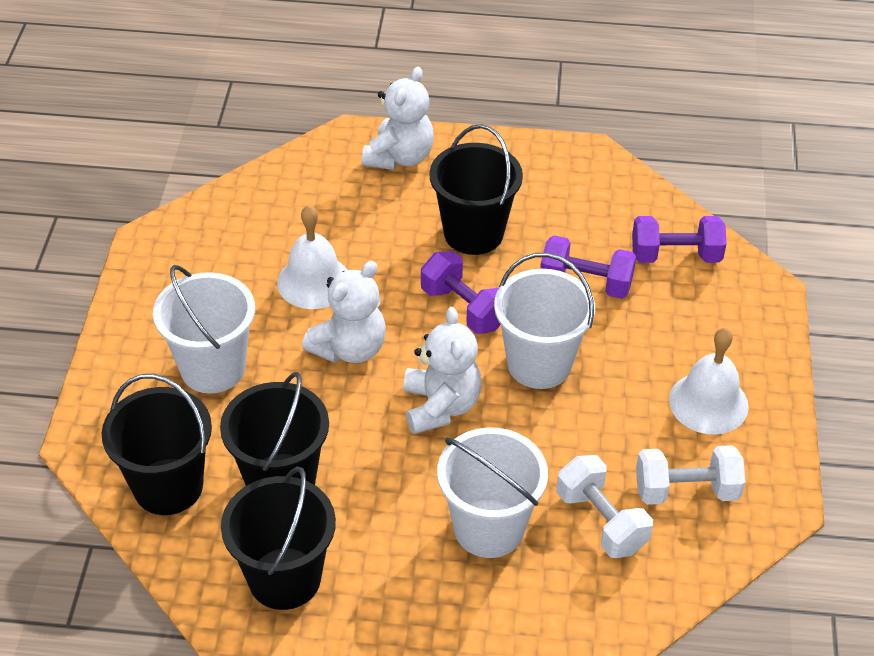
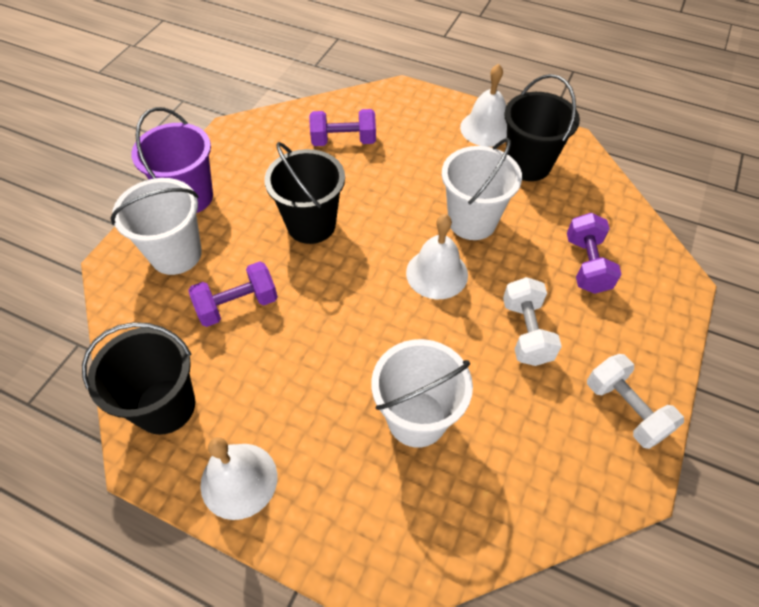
black bucket: [102,374,212,515] [220,372,329,486] [221,467,336,610] [429,124,523,255] = 4 -> [82,322,195,435] [264,142,345,244] [504,74,580,181] = 3
purple bucket: none = 0 -> [131,107,213,213] = 1
white bell: [277,205,347,309] [669,328,749,434] = 2 -> [200,437,277,520] [406,214,468,299] [460,64,507,147] = 3
white teddy bear: [302,261,386,363] [362,67,434,170] [403,307,481,434] = 3 -> none = 0

